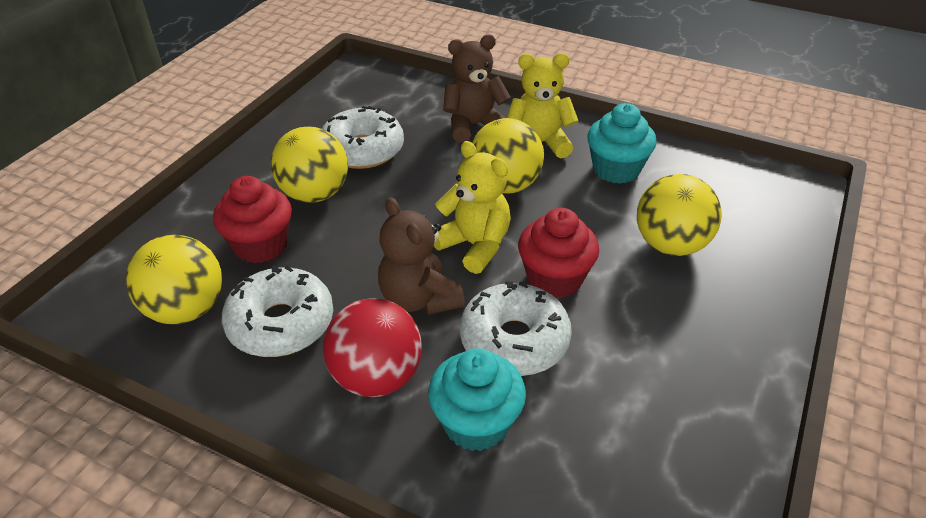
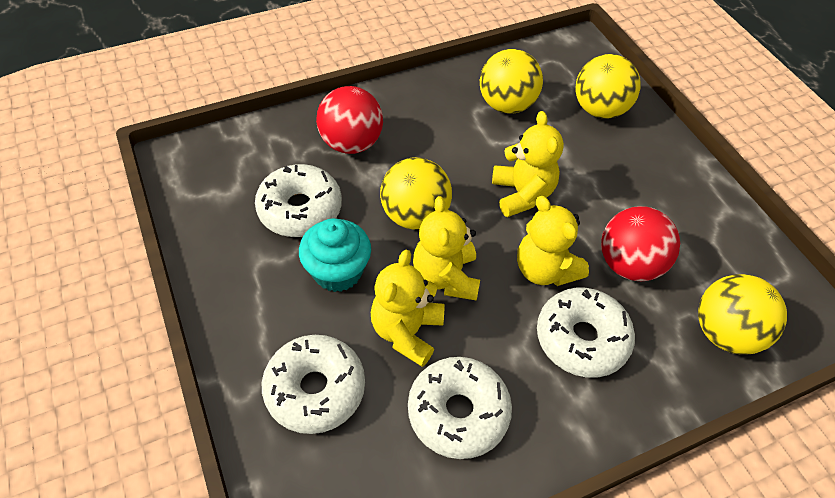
brown teddy bear: [378,197,465,315] [443,35,511,143] = 2 -> none = 0
red ball: [323,298,422,397] = 1 -> [316,86,383,154] [601,206,680,281] = 2
red cupcake: [213,176,292,263] [518,208,599,298] = 2 -> none = 0
turquoise cupcake: [428,349,526,451] [587,103,657,184] = 2 -> [299,218,371,292] = 1
white donut: [222,265,333,357] [322,106,404,169] [460,281,572,376] = 3 -> [255,164,342,237] [262,335,365,434] [408,357,512,459] [537,288,635,378] = 4
yellow teddy bear: [434,141,511,274] [507,53,578,158] = 2 -> [371,250,445,367] [413,196,480,301] [492,111,564,217] [517,196,589,286] = 4

